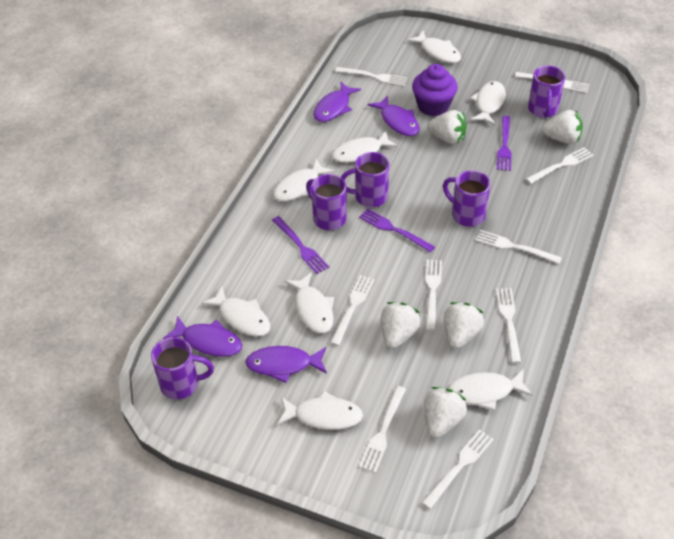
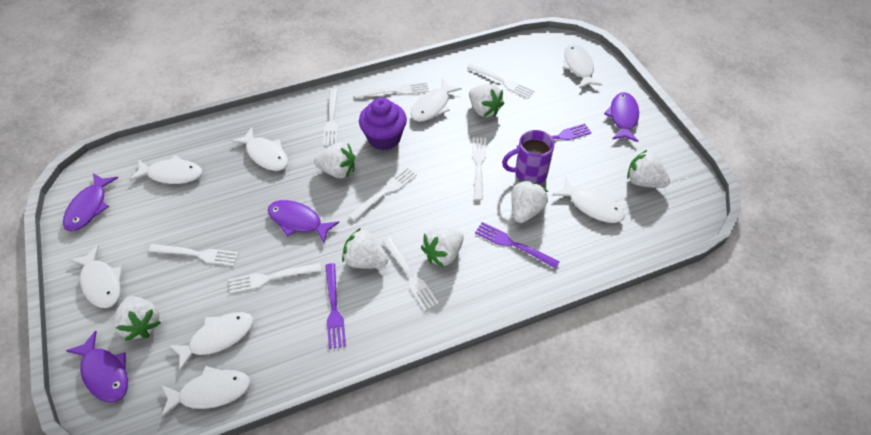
purple mug: [151,337,214,400] [306,174,346,230] [341,152,389,207] [443,170,491,227] [528,65,565,118] = 5 -> [502,130,554,184] = 1
white fork: [330,275,375,346] [335,67,407,86] [359,386,406,473] [422,429,494,509] [425,259,442,331] [475,230,562,264] [496,288,521,363] [515,72,590,93] [526,147,594,184] = 9 -> [149,244,239,266] [228,263,321,294] [323,88,338,146] [349,167,417,221] [354,82,429,99] [382,237,439,311] [467,64,535,98] [472,137,486,201] = 8
white strawberry: [381,302,421,349] [424,387,467,438] [427,110,467,144] [444,302,484,349] [542,110,583,144] = 5 -> [113,296,161,341] [314,143,355,178] [342,228,388,269] [421,228,464,267] [469,84,504,117] [511,180,548,223] [627,150,670,188] = 7

